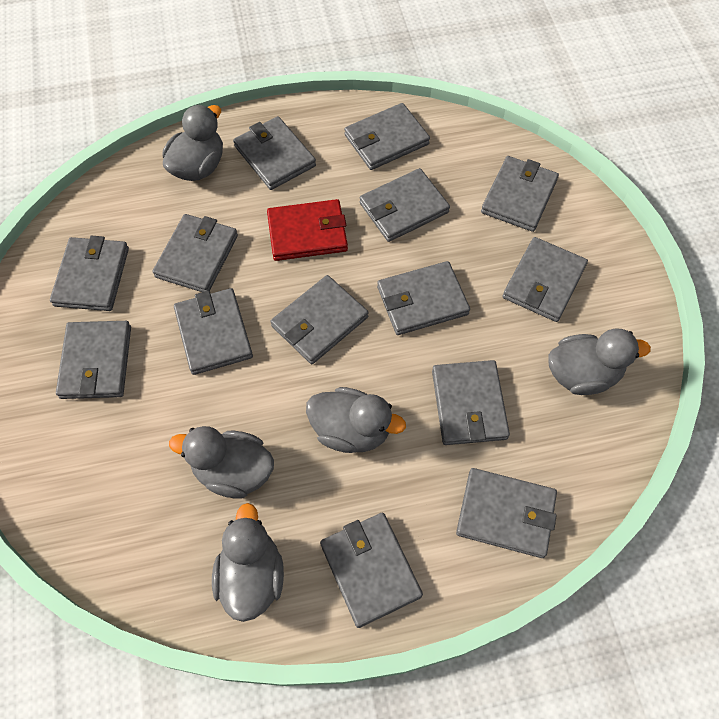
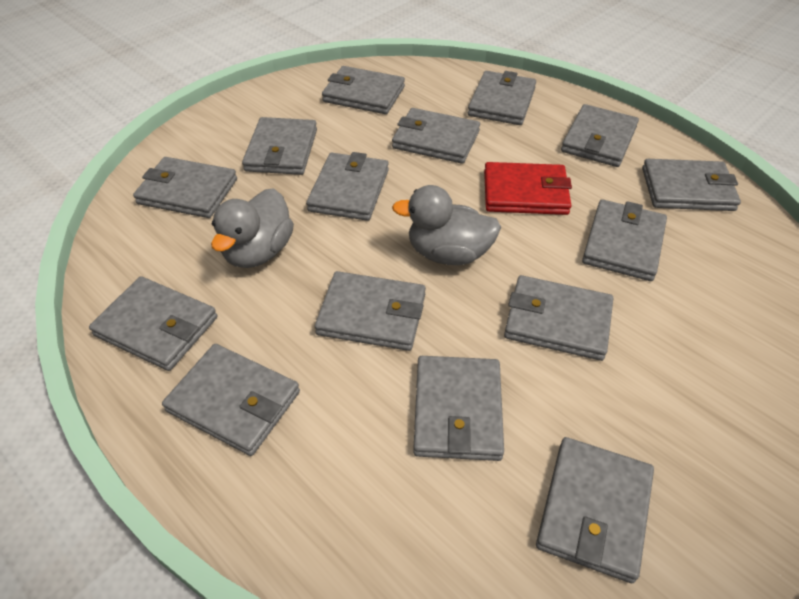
grey duck: [162,105,223,181] [169,426,274,499] [212,503,284,622] [306,387,406,453] [548,329,651,395] = 5 -> [211,188,294,268] [392,185,501,265] = 2
grey wallet: [50,236,129,311] [56,321,131,399] [153,214,238,292] [174,288,253,375] [233,116,316,190] [270,275,368,364] [320,513,423,628] [344,103,430,170] [360,168,450,242] [377,261,470,335] [432,360,510,445] [456,468,557,558] [481,156,559,232] [503,237,588,322] = 14 -> [89,276,217,371] [133,157,237,218] [162,344,300,456] [242,117,317,175] [306,152,389,221] [315,271,426,351] [322,66,405,114] [392,108,480,164] [413,356,504,461] [468,71,536,125] [504,275,613,361] [536,437,654,583] [561,104,639,167] [582,199,667,281] [642,159,741,211] = 15

